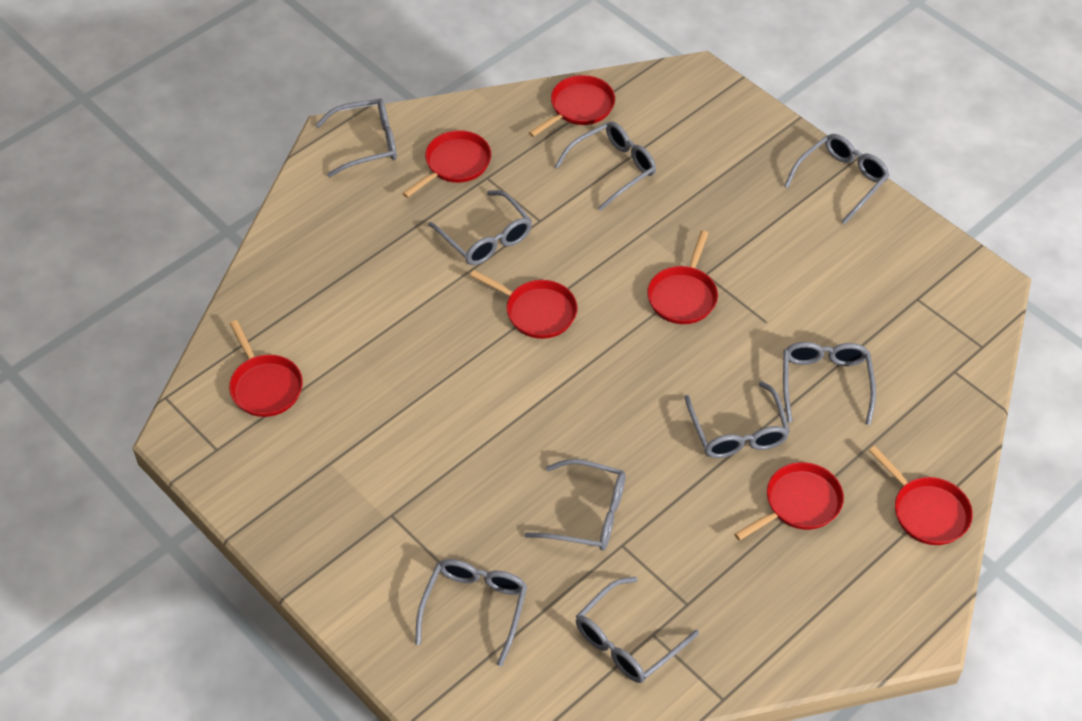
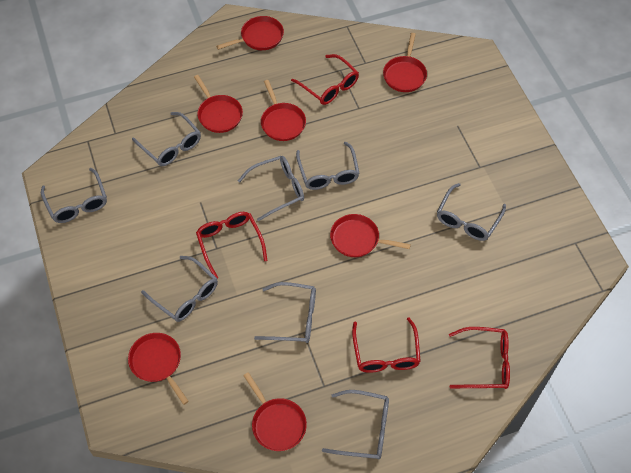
grey glasses: [315,99,397,177] [415,559,527,667] [428,190,532,265] [524,459,625,550] [554,122,656,211] [576,577,699,683] [685,381,790,458] [783,342,876,425] [784,134,890,225] = 9 -> [41,168,107,223] [132,112,201,166] [141,256,218,322] [238,156,304,221] [254,282,316,343] [296,142,360,190] [322,390,389,460] [437,183,506,241] = 8
red glasses: none = 0 -> [196,212,268,279] [291,54,359,105] [352,317,421,373] [449,327,510,389] = 4

